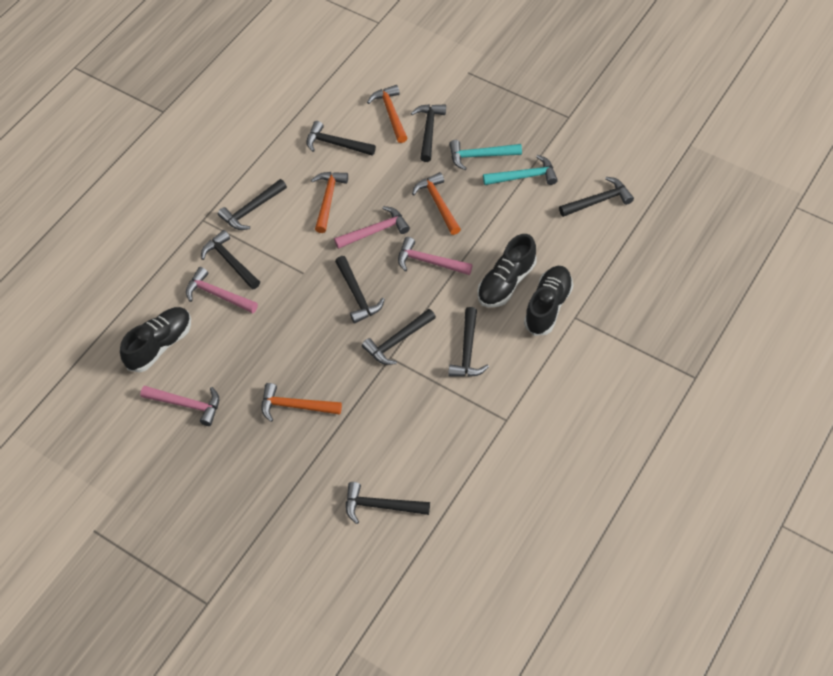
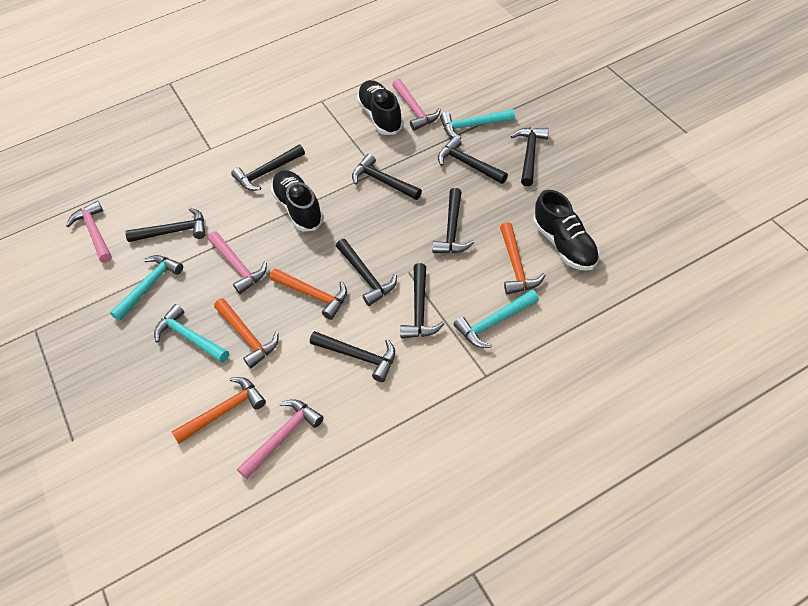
turquoise hammer: [449,140,522,170] [483,155,558,185] = 2 -> [110,255,183,321] [154,304,229,363] [440,109,515,139] [453,290,539,348] = 4

